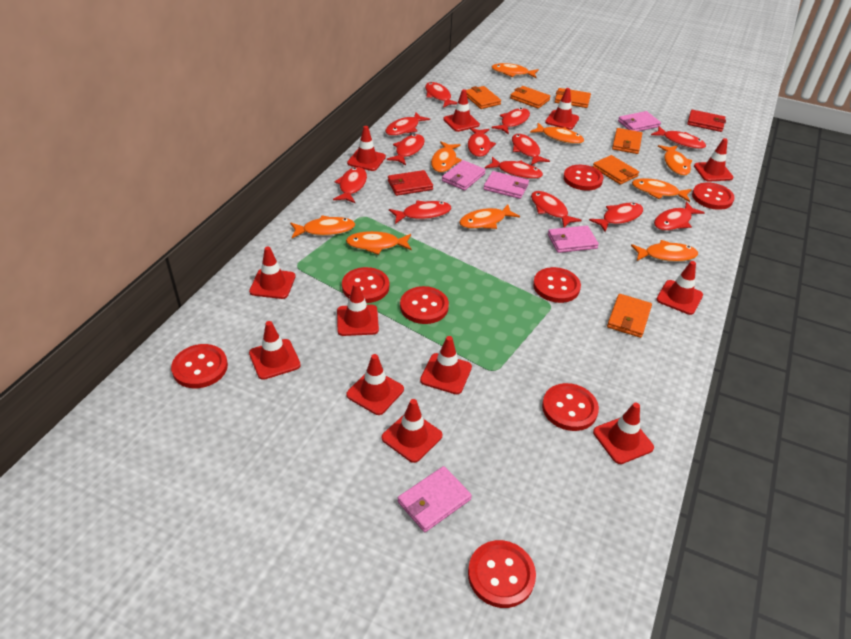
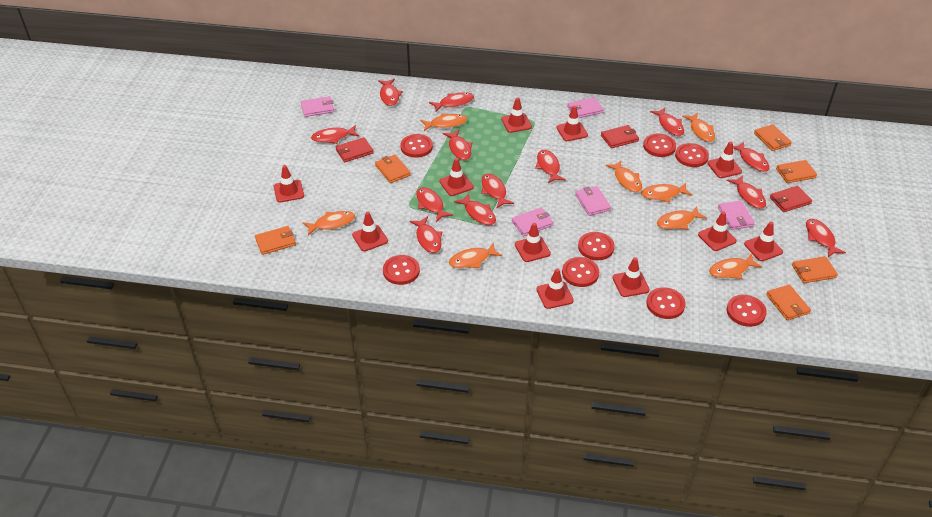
orange fish: [290,215,355,238] [346,231,412,255] [431,141,462,172] [459,204,520,229] [492,63,539,78] [530,123,584,144] [631,240,698,262] [632,178,692,202] [658,145,692,176] = 9 -> [303,211,355,236] [420,113,467,131] [449,243,502,268] [605,161,642,192] [641,183,692,202] [657,206,707,229] [682,113,715,142] [709,254,762,279] = 8
red traffic cone: [249,247,295,299] [249,321,301,380] [337,283,379,336] [346,354,404,415] [347,126,386,171] [382,399,442,463] [420,336,472,394] [443,89,480,132] [545,88,579,130] [593,403,654,464] [656,261,703,315] [694,138,734,182] = 12 -> [274,165,304,202] [352,212,388,251] [440,158,474,196] [501,97,532,133] [515,223,551,262] [536,268,574,309] [556,106,588,141] [613,257,650,297] [698,211,736,251] [707,141,742,178] [744,222,783,261] = 11
red wallet: [388,170,433,196] [687,110,726,132] = 2 -> [336,137,374,162] [601,125,639,148] [770,186,812,212] = 3

